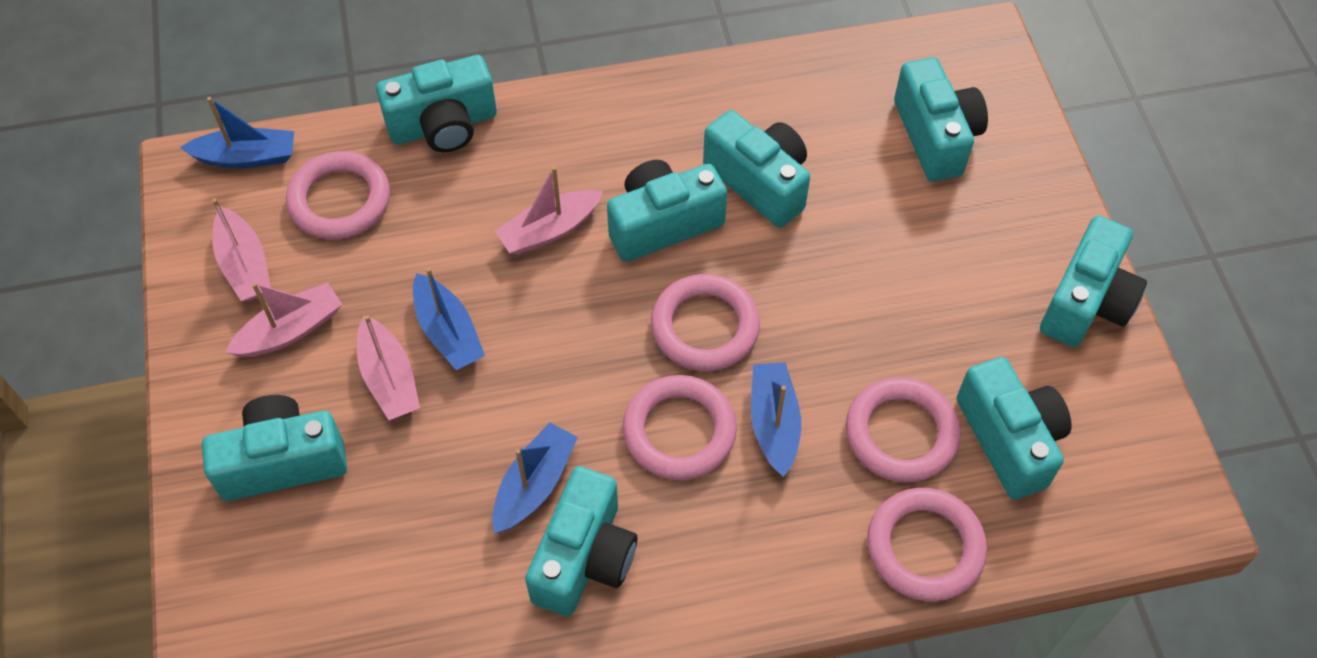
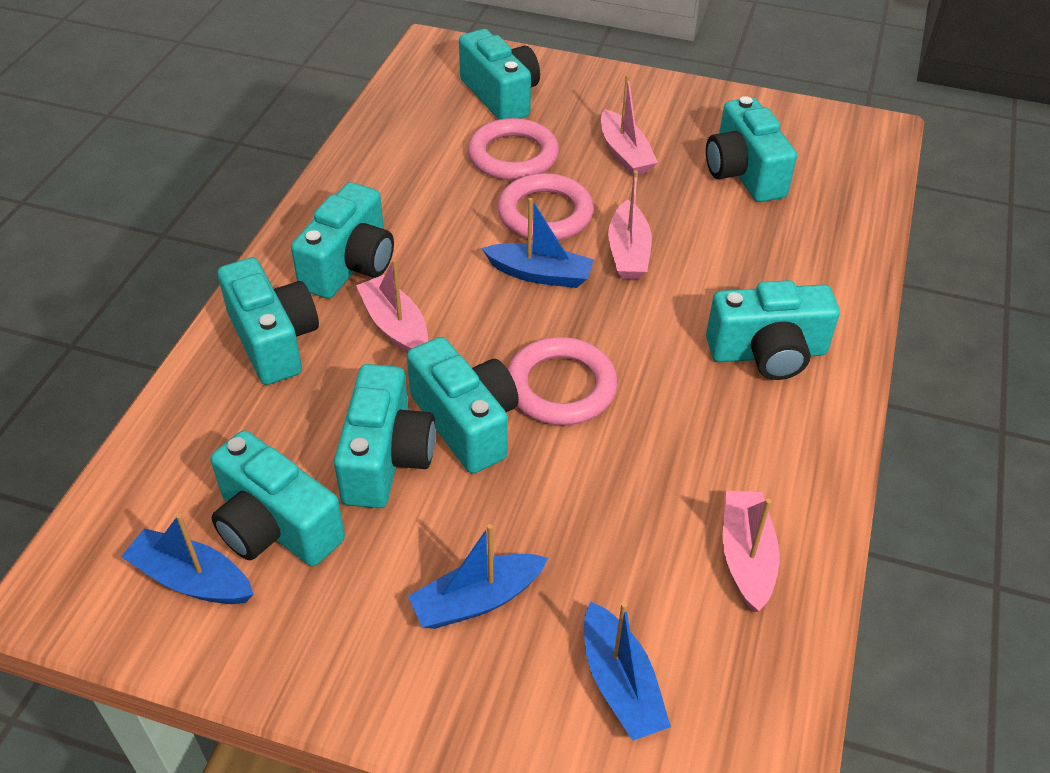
pink ring: [286,151,390,240] [623,375,737,480] [651,274,760,371] [846,377,960,483] [867,488,987,601] = 5 -> [468,118,559,180] [497,173,594,240] [508,337,617,425] = 3

